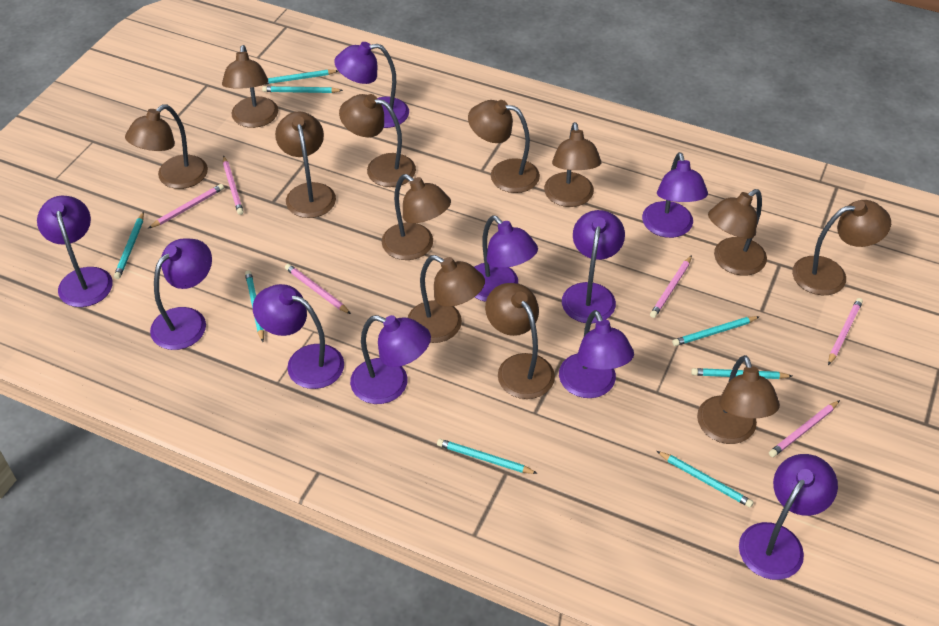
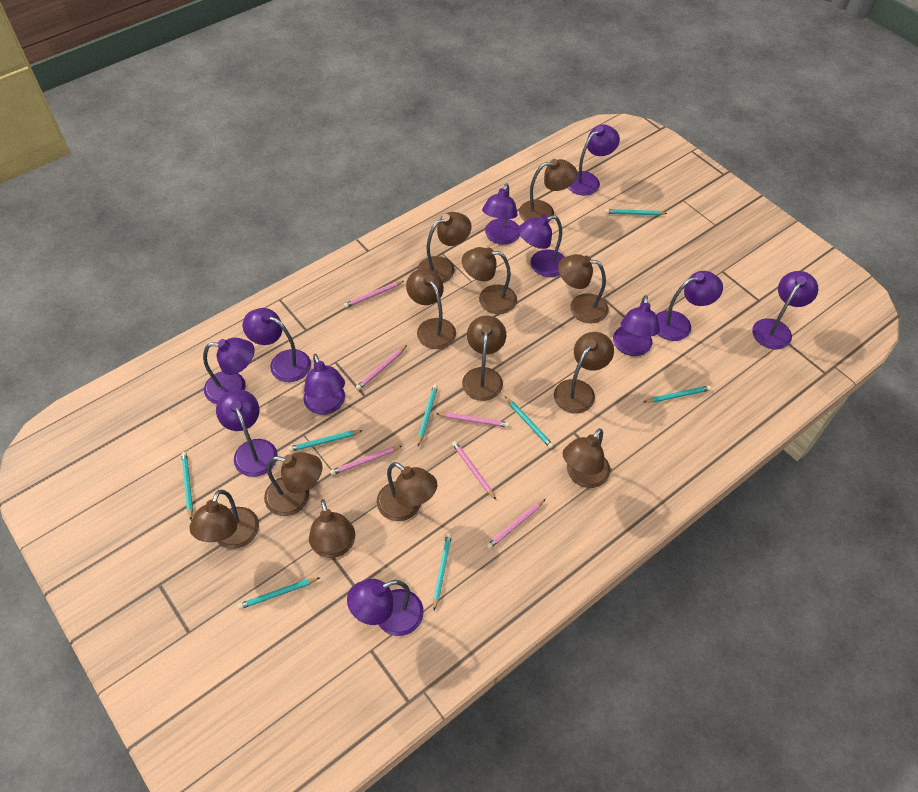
purple lamp: [37,196,113,307] [150,238,212,350] [253,284,344,389] [334,42,409,128] [350,315,431,404] [474,215,538,302] [559,310,634,398] [562,210,625,324] [642,152,708,238] [739,454,838,580] = 10 -> [203,338,255,404] [216,389,278,477] [243,308,311,382] [303,354,345,415] [347,579,424,636] [482,183,520,245] [518,215,564,277] [568,124,620,195] [613,295,660,356] [656,271,723,341] [752,271,818,349] = 11

